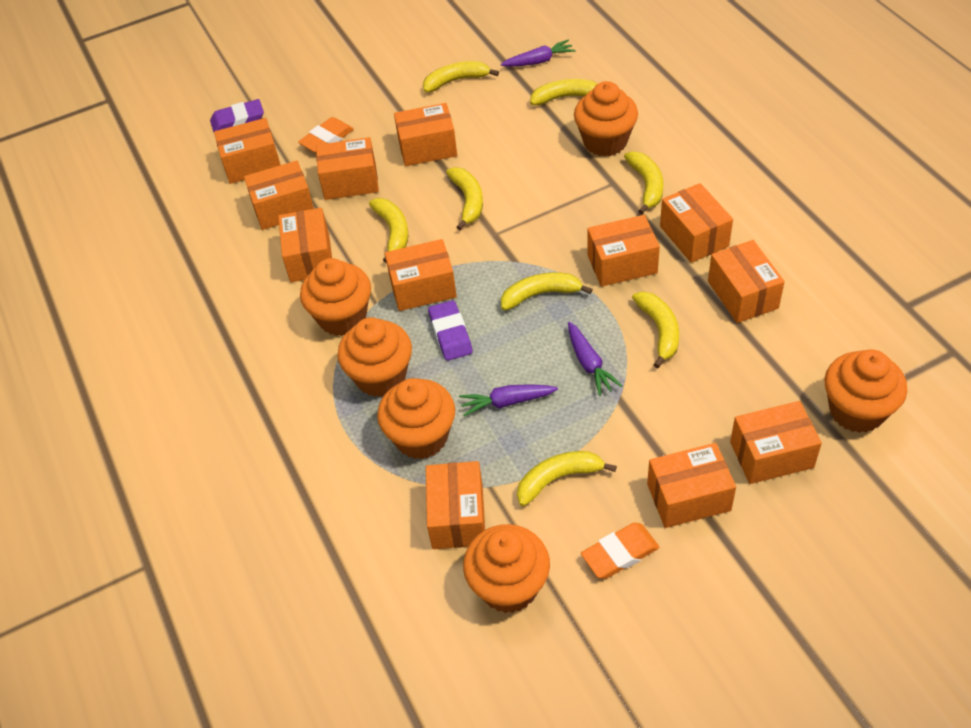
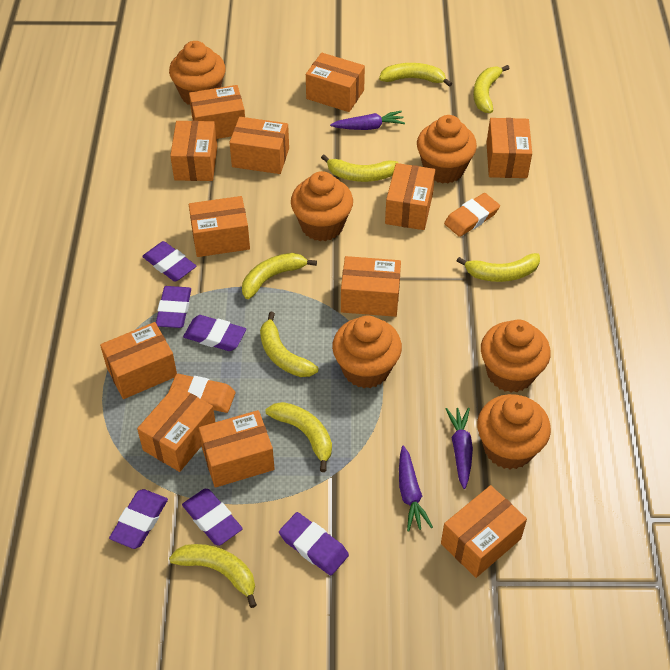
purple eraser: [210,99,264,132] [428,300,473,361] = 2 -> [109,489,168,549] [142,241,196,282] [156,286,191,328] [182,489,243,546] [183,315,246,351] [279,512,349,576] = 6

